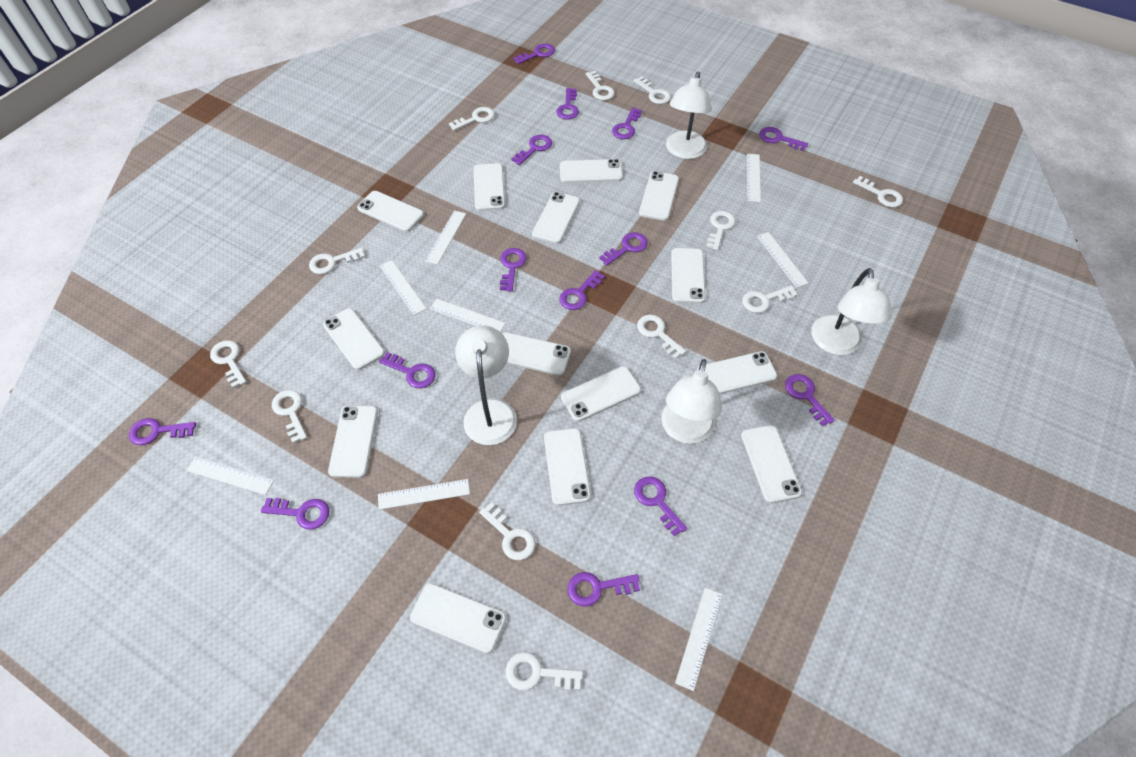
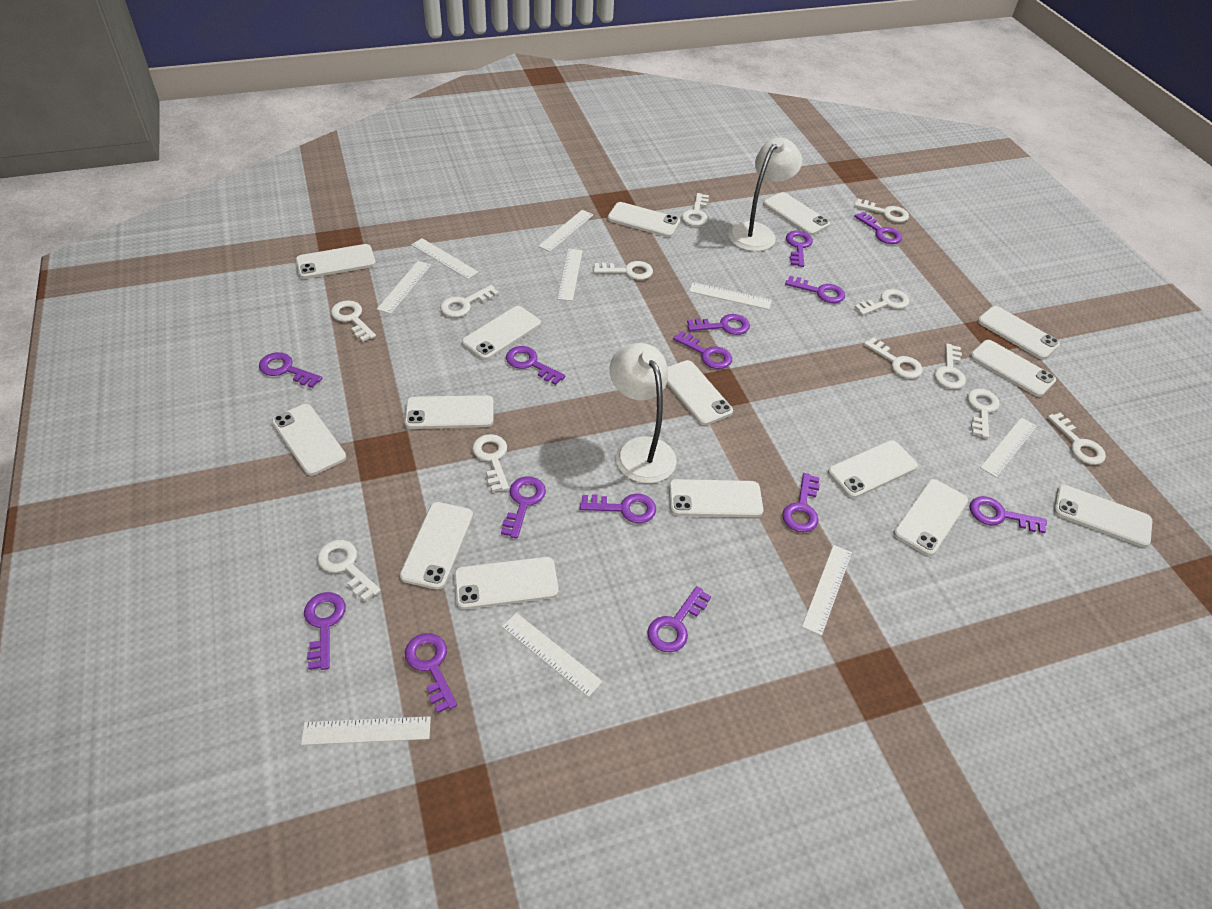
white lamp: [455,325,517,445] [661,359,722,444] [666,72,711,159] [811,268,892,355] = 4 -> [610,343,677,483] [728,138,802,251] = 2
white phone: [323,308,385,370] [328,405,378,478] [357,191,424,232] [410,583,506,654] [474,163,505,211] [502,332,571,375] [532,192,580,244] [544,428,591,506] [560,159,623,183] [561,366,641,422] [639,171,679,221] [671,248,706,303] [697,351,777,394] [741,425,802,503] = 14 -> [272,404,346,476] [296,244,376,279] [400,502,473,590] [405,395,494,429] [454,557,559,609] [462,306,541,360] [608,202,680,237] [667,360,733,425] [669,479,763,517] [763,192,830,235] [828,440,918,498] [893,479,968,556] [970,340,1056,397] [978,306,1060,360] [1054,485,1152,547] = 15
white ruler: [187,457,274,495] [378,479,470,510] [380,260,427,315] [425,210,466,265] [430,299,506,332] [675,588,722,691] [747,154,761,202] [757,232,808,288] = 8 -> [301,716,431,745] [377,261,431,314] [411,238,478,279] [502,613,603,697] [538,210,593,252] [557,249,583,301] [689,282,772,310] [802,545,852,636] [980,417,1037,477] = 9

